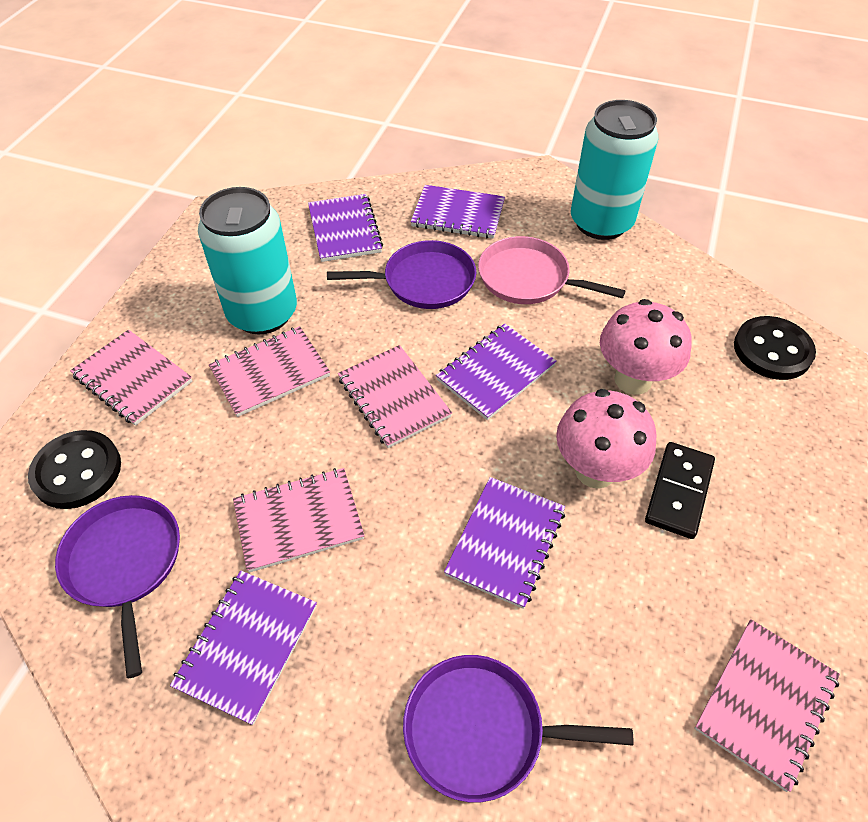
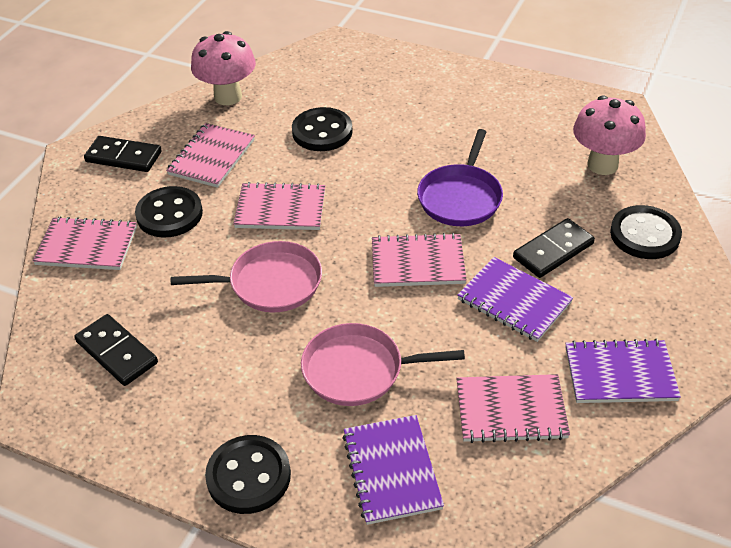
black button: [28,430,121,509] [734,316,816,380] = 2 -> [135,186,203,238] [205,435,291,514] [292,107,353,151] [610,205,682,259] = 4
black domino: [645,442,715,539] = 1 -> [74,314,158,386] [84,136,162,172] [513,218,595,278] = 3
pink pan: [478,236,626,304] = 1 -> [171,241,322,312] [301,323,465,406] = 2
purple notebook: [170,571,317,725] [308,194,383,262] [411,185,505,239] [436,324,557,420] [444,477,565,609] = 5 -> [342,415,444,525] [457,257,573,342] [565,339,681,403] = 3
purple pan: [55,495,180,678] [327,240,476,309] [403,655,633,802] = 3 -> [417,129,503,226] = 1
turquoise can: [198,187,297,334] [571,100,658,240] = 2 -> none = 0

